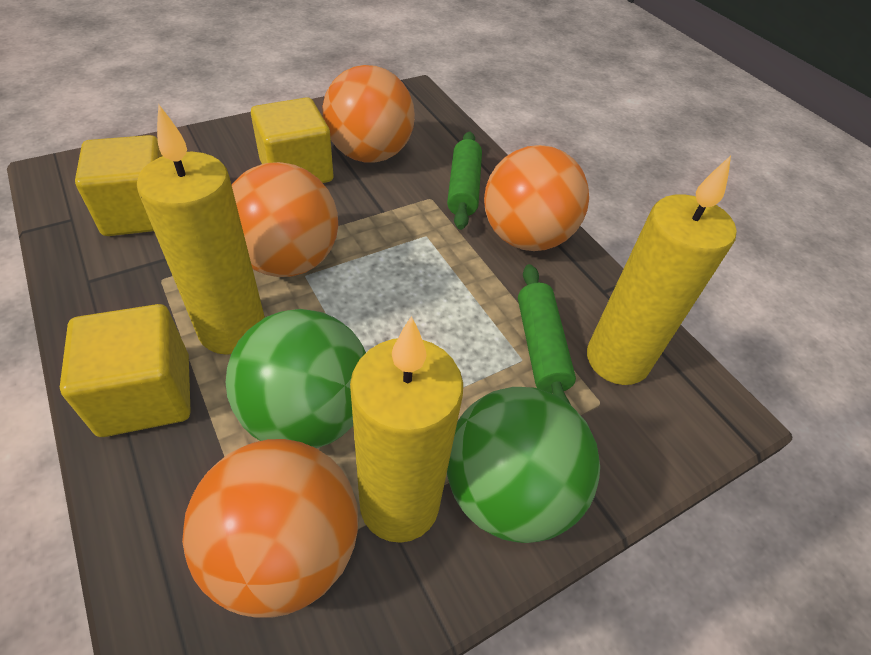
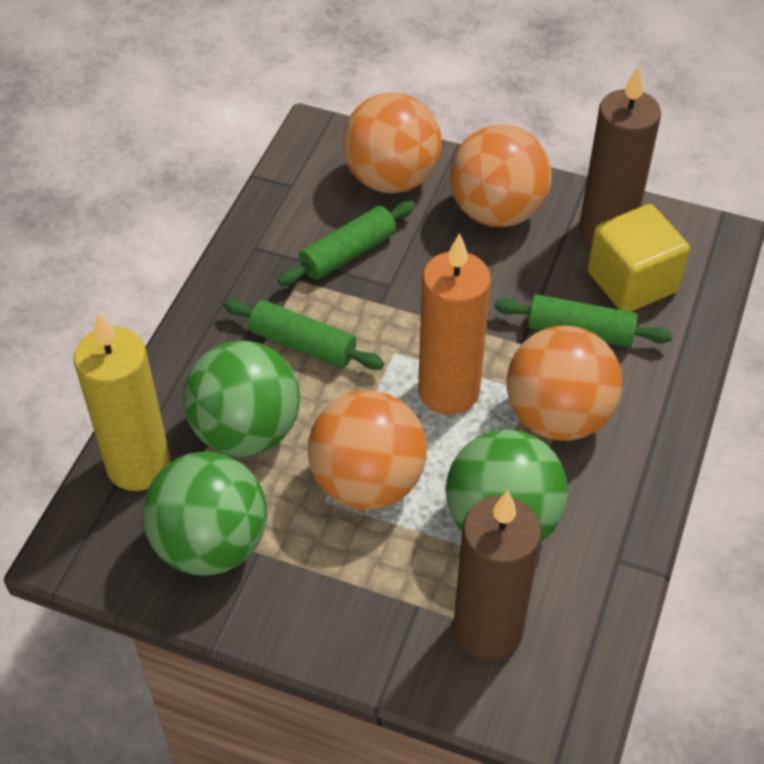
brown candle: none = 0 -> [453,490,542,660] [579,66,661,244] = 2
green ball: [226,309,366,448] [447,387,600,543] = 2 -> [142,452,267,576] [183,340,300,456] [446,429,568,542] = 3
green rolling pin: [447,131,482,230] [518,264,576,405] = 2 -> [223,299,384,370] [277,201,415,286] [494,294,673,347] = 3
orange candle: none = 0 -> [418,233,491,415] = 1
yellow candle: [137,104,265,355] [350,316,463,543] [587,156,737,385] = 3 -> [74,312,170,491] = 1
yellow cube: [60,304,191,437] [75,135,163,236] [251,97,334,183] = 3 -> [587,204,690,312] = 1

